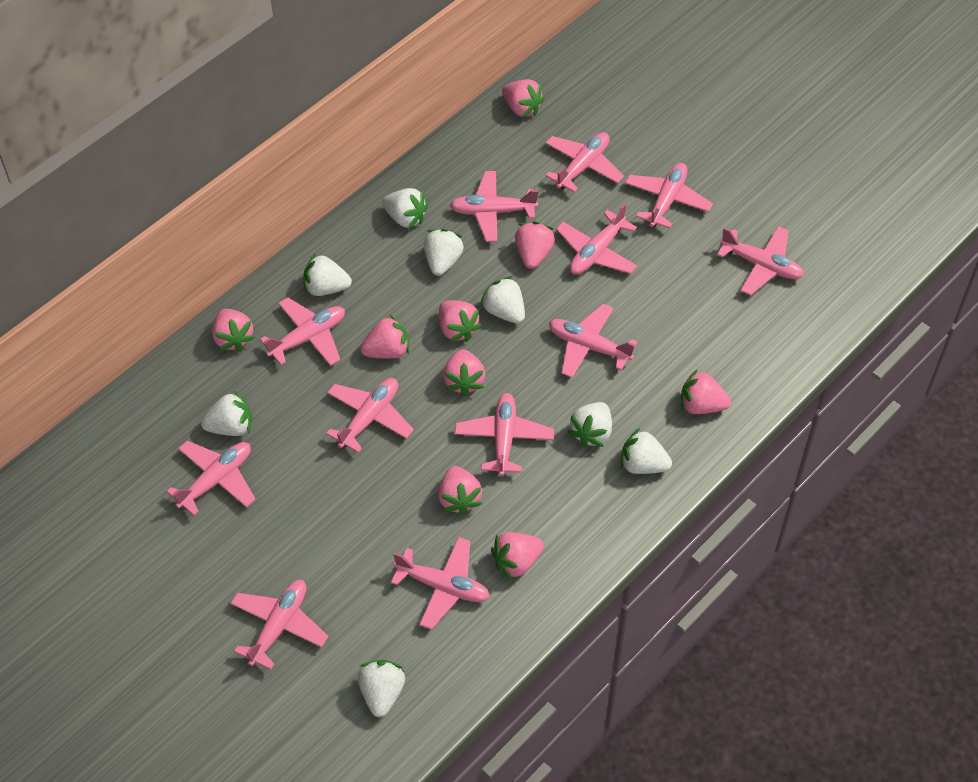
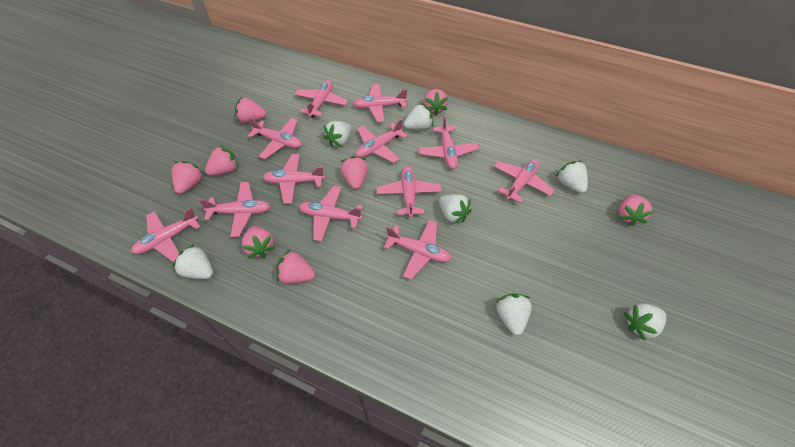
pink strawberry: [212,309,255,352] [360,315,409,359] [438,466,482,516] [439,300,482,342] [443,349,485,396] [491,532,544,580] [502,79,545,118] [515,222,555,269] [681,370,731,414] = 9 -> [172,161,204,194] [205,146,238,176] [235,97,266,123] [241,226,275,258] [276,250,315,284] [340,156,368,189] [423,89,448,116] [618,194,654,226] = 8
white strawberry: [201,391,252,436] [303,253,352,296] [358,660,405,717] [382,188,428,229] [424,229,464,276] [480,276,525,323] [568,402,612,447] [621,428,672,474] = 8 -> [172,244,213,279] [323,121,351,147] [404,103,433,130] [439,194,471,224] [496,293,532,335] [556,161,588,193] [624,303,666,341] = 7

